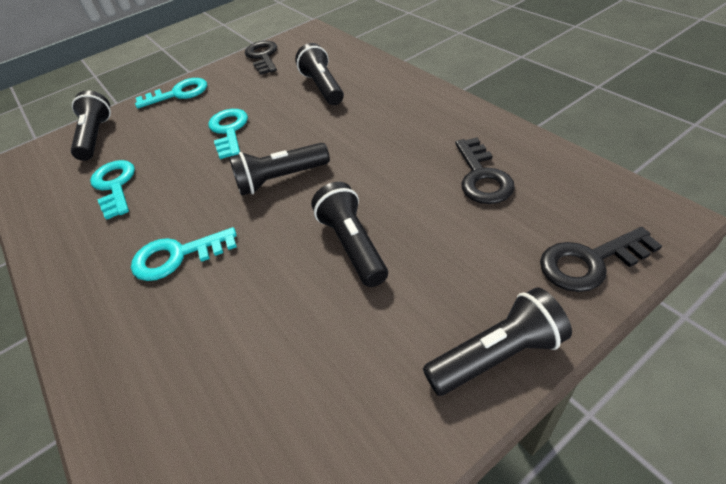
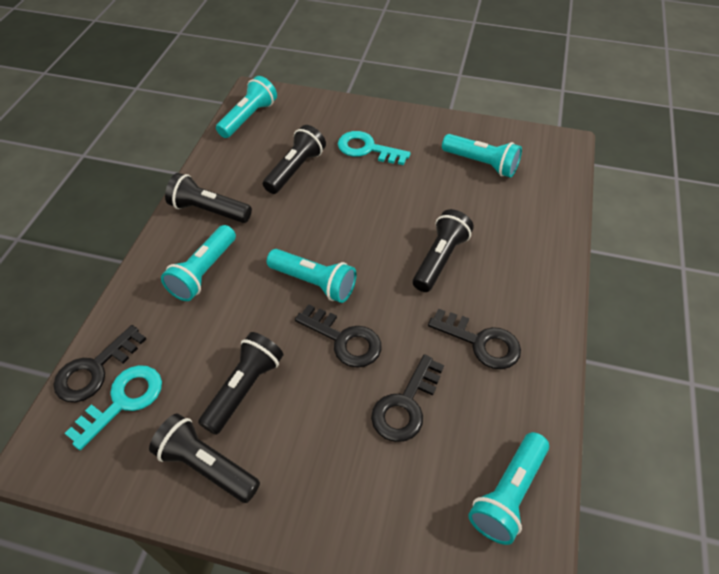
black key: [245,41,277,75] [455,138,515,204] [540,227,662,292] = 3 -> [53,325,146,402] [295,304,382,368] [371,354,444,442] [428,309,521,369] = 4
turquoise flashlight: none = 0 -> [161,225,236,301] [216,76,277,138] [267,249,356,303] [442,134,522,178] [468,432,549,545] = 5
turquoise key: [90,160,135,220] [131,227,237,281] [135,78,207,109] [208,109,248,159] = 4 -> [65,365,162,450] [338,131,411,165] = 2

